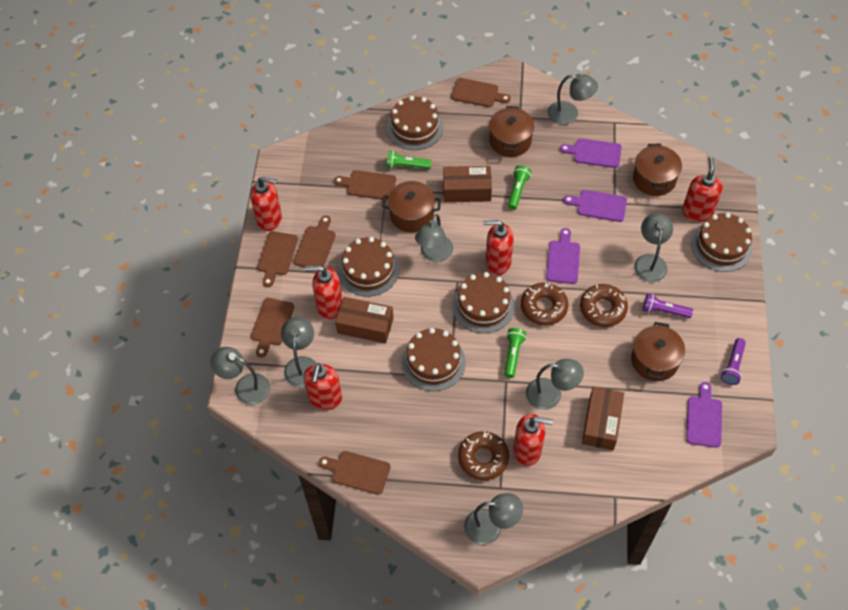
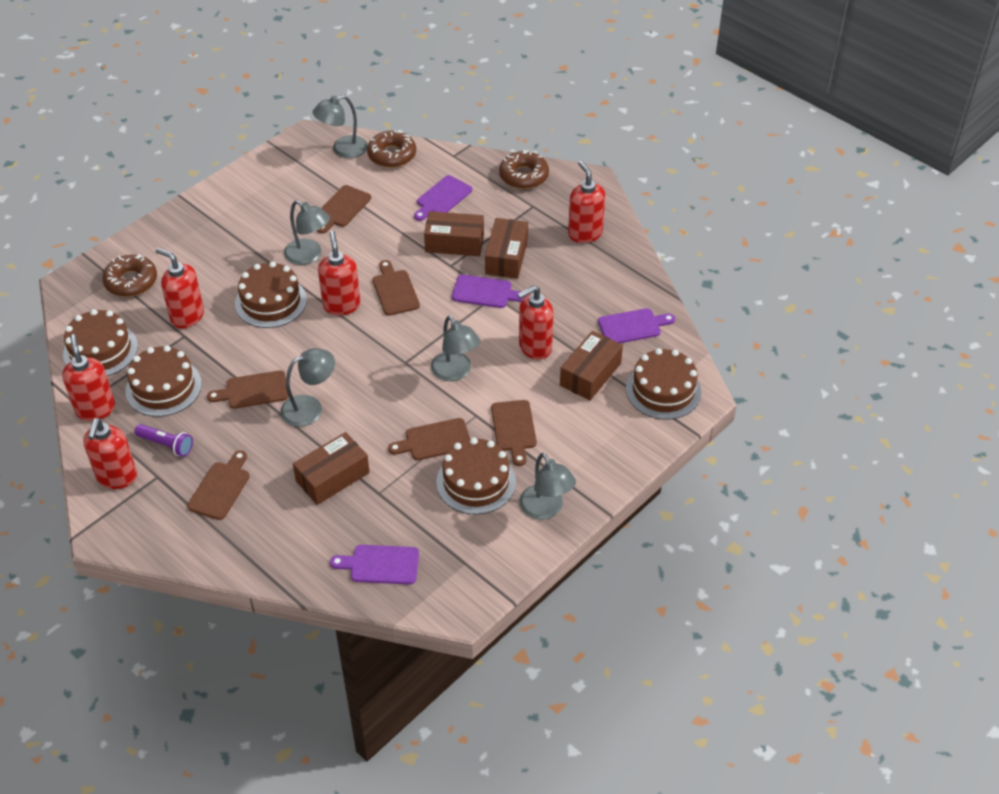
brown box: [335,297,394,344] [443,166,492,202] [582,386,624,450] = 3 -> [293,432,370,505] [424,211,484,256] [485,218,528,279] [560,331,623,401] = 4
brown pot: [382,181,441,232] [489,106,534,157] [631,322,685,381] [633,144,682,196] = 4 -> none = 0
green flashlight: [387,151,432,169] [504,328,526,378] [508,165,531,210] = 3 -> none = 0
grey lamp: [210,347,270,405] [281,317,317,387] [415,214,453,262] [464,493,523,545] [526,359,584,410] [548,74,598,125] [634,213,673,282] = 7 -> [281,348,335,427] [284,200,330,265] [313,95,368,158] [431,316,480,381] [519,453,576,520] = 5
purple flashlight: [643,293,693,318] [721,338,746,385] = 2 -> [134,424,193,457] = 1

